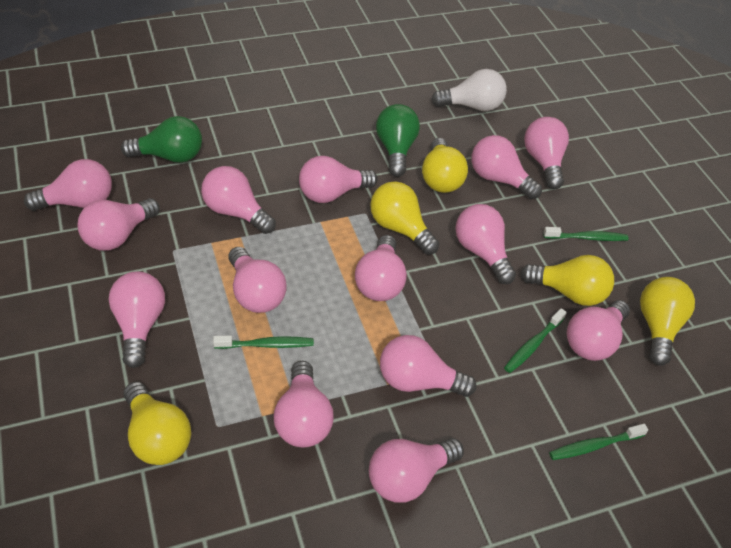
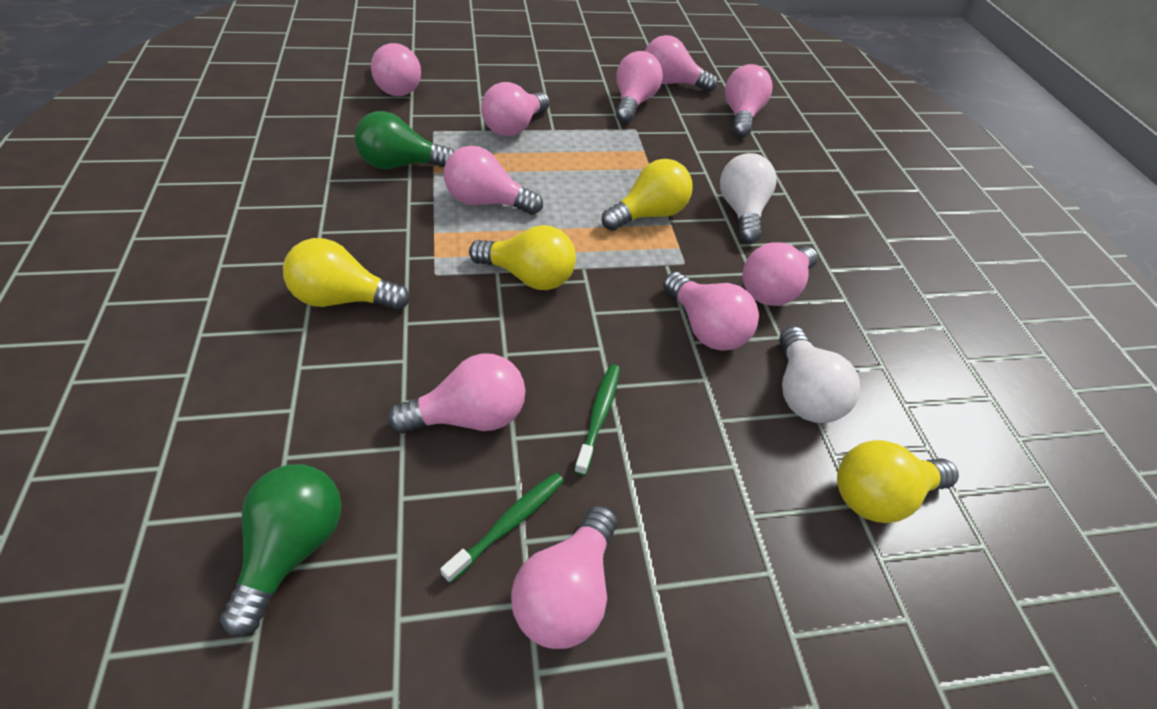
green toothbrush: [213,335,314,349] [504,308,567,373] [543,227,629,241] [549,424,648,460] = 4 -> [440,473,564,583] [574,364,620,476] = 2
pink light bulb: [24,159,112,211] [77,198,160,251] [109,272,165,368] [201,166,276,234] [228,247,287,313] [273,361,334,447] [299,156,378,203] [355,235,407,301] [369,438,464,503] [380,335,477,397] [455,204,516,284] [471,135,542,199] [524,117,569,189] [567,300,630,361] = 14 -> [371,43,421,96] [388,353,525,433] [444,146,543,215] [481,82,550,136] [511,505,618,649] [616,51,663,123] [645,35,718,92] [663,272,759,351] [725,64,773,137] [742,243,818,306] = 10
white light bulb: [431,69,507,111] = 1 -> [720,153,776,244] [779,326,860,423] = 2
yellow light bulb: [124,382,191,465] [370,181,439,254] [422,138,468,193] [520,255,614,306] [640,277,695,365] = 5 -> [283,238,410,310] [469,225,576,290] [601,159,693,231] [837,440,959,523] = 4

